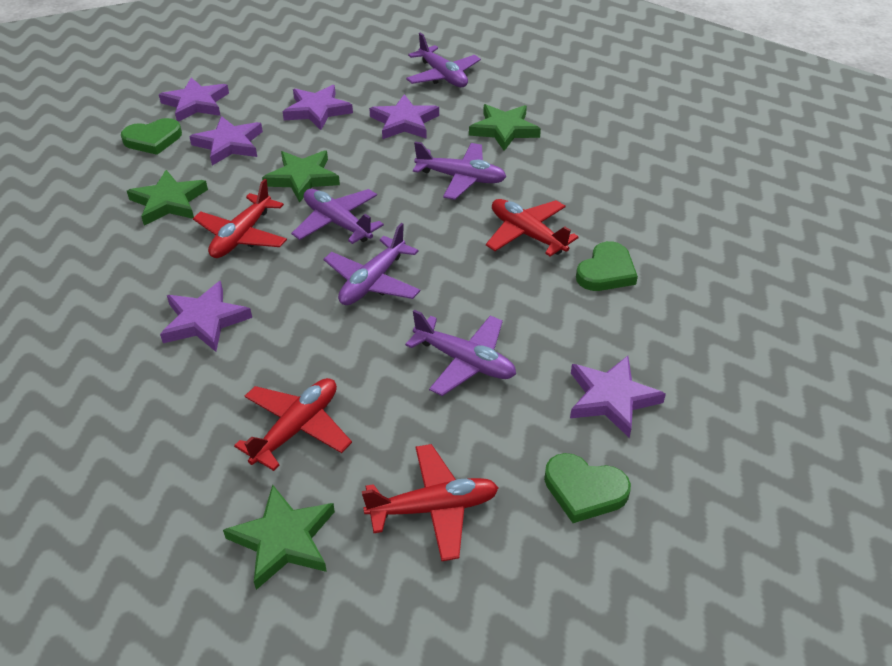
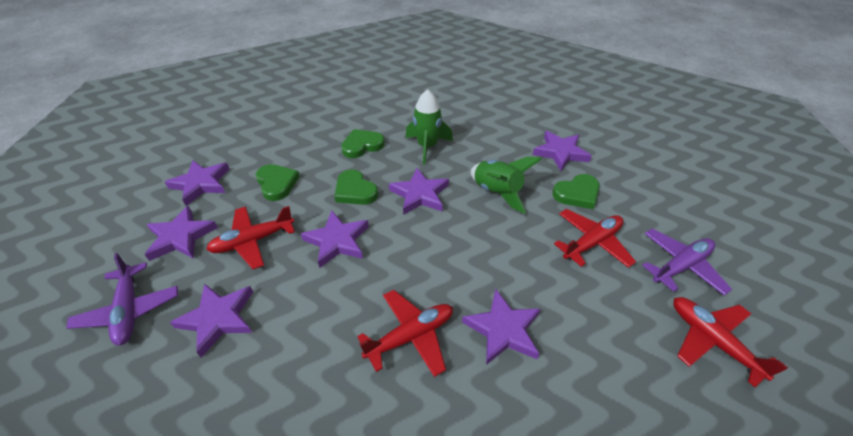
green heart: [121,118,182,155] [544,453,631,523] [576,241,638,291] = 3 -> [256,164,300,201] [334,169,378,205] [341,129,385,158] [552,174,600,209] = 4
green rocket: none = 0 -> [406,89,453,165] [471,157,542,214] = 2
green star: [127,170,208,226] [223,484,335,590] [262,150,340,203] [469,104,541,151] = 4 -> none = 0
purple plane: [291,189,384,244] [323,223,421,305] [405,310,516,396] [406,32,481,87] [413,142,506,200] = 5 -> [66,253,178,346] [642,229,732,296] = 2
purple star: [159,78,229,122] [160,281,252,352] [189,116,263,165] [283,85,353,130] [369,94,439,139] [570,356,666,438] = 6 -> [145,206,218,261] [165,160,229,206] [170,284,253,358] [301,210,369,268] [389,168,449,215] [462,289,540,365] [533,131,592,171] = 7

